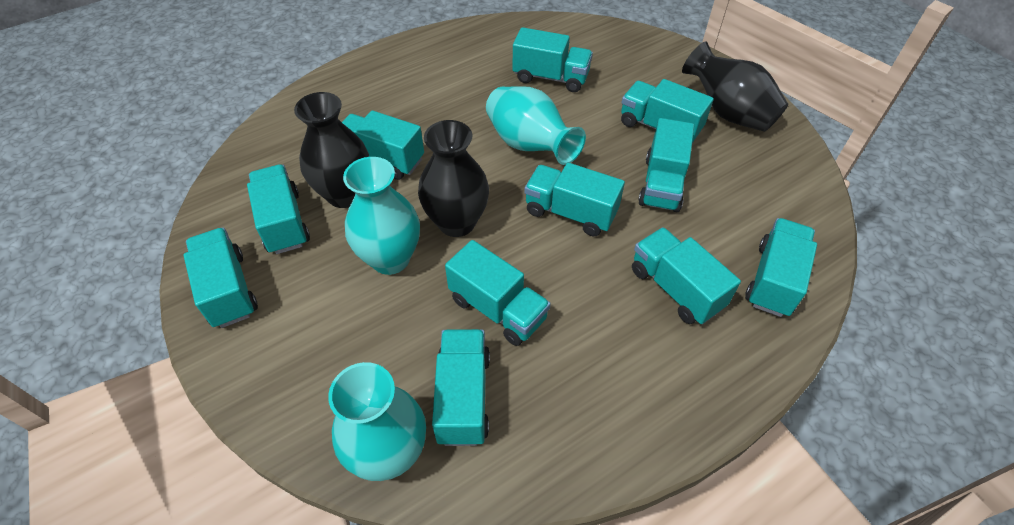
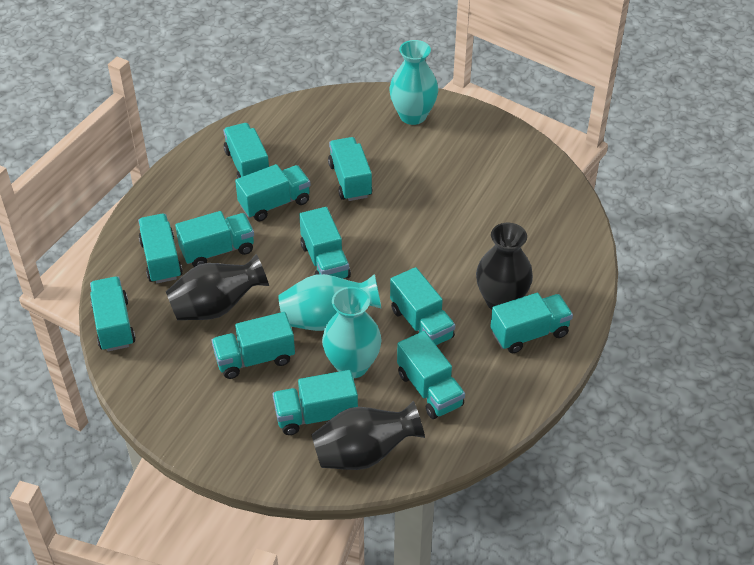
turquoise truck: [184,228,258,328] [247,164,310,254] [342,110,424,180] [432,329,490,446] [445,240,551,346] [513,27,593,92] [524,163,625,236] [621,79,714,143] [632,227,741,324] [638,118,694,212] [745,218,817,317] = 11 -> [90,276,136,351] [138,213,183,283] [175,211,254,267] [211,312,295,379] [223,123,269,179] [235,164,310,221] [273,370,358,435] [299,207,351,279] [328,137,372,201] [390,267,455,345] [397,331,465,419] [490,293,573,353] = 12

